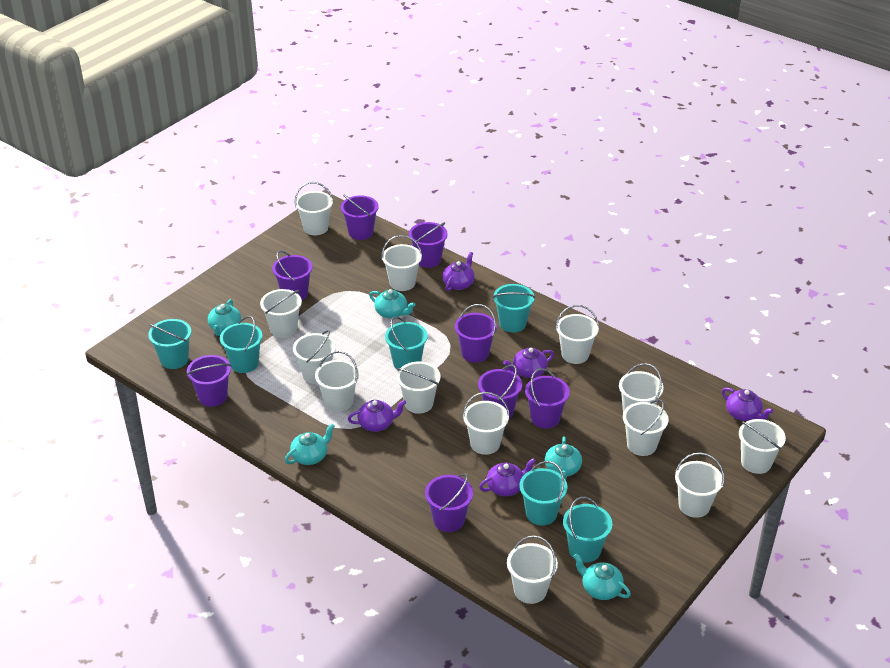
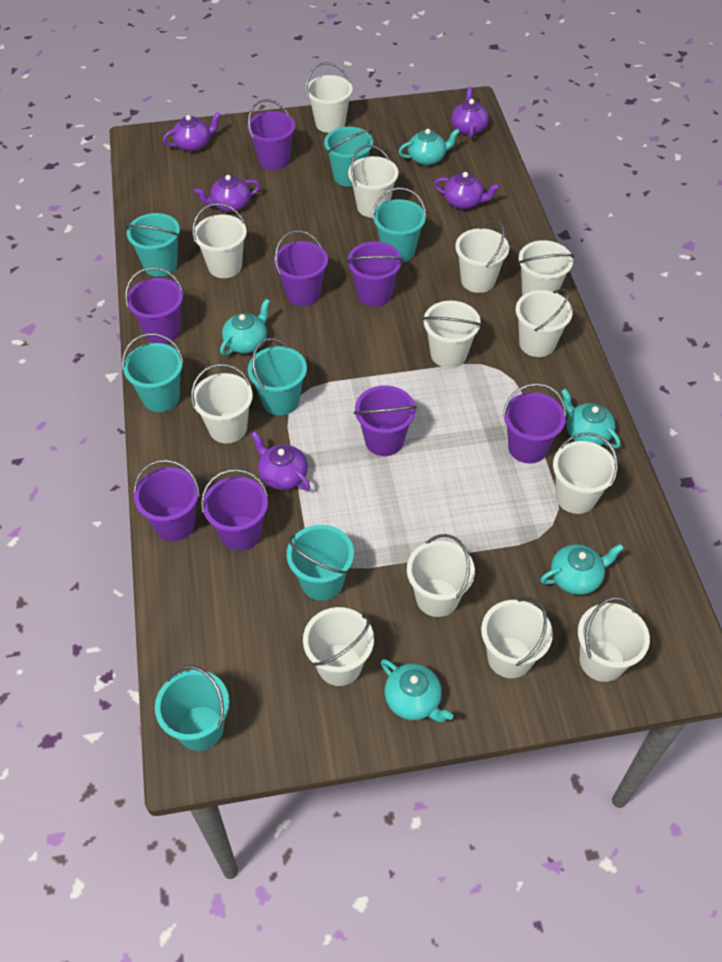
turquoise bucket: [148,319,191,369] [220,316,263,373] [385,317,428,369] [493,284,535,332] [519,461,568,525] [563,497,612,562] = 6 -> [122,333,184,412] [125,213,180,277] [155,665,229,751] [248,338,307,416] [287,525,354,601] [324,127,373,187] [372,187,427,262] = 7

